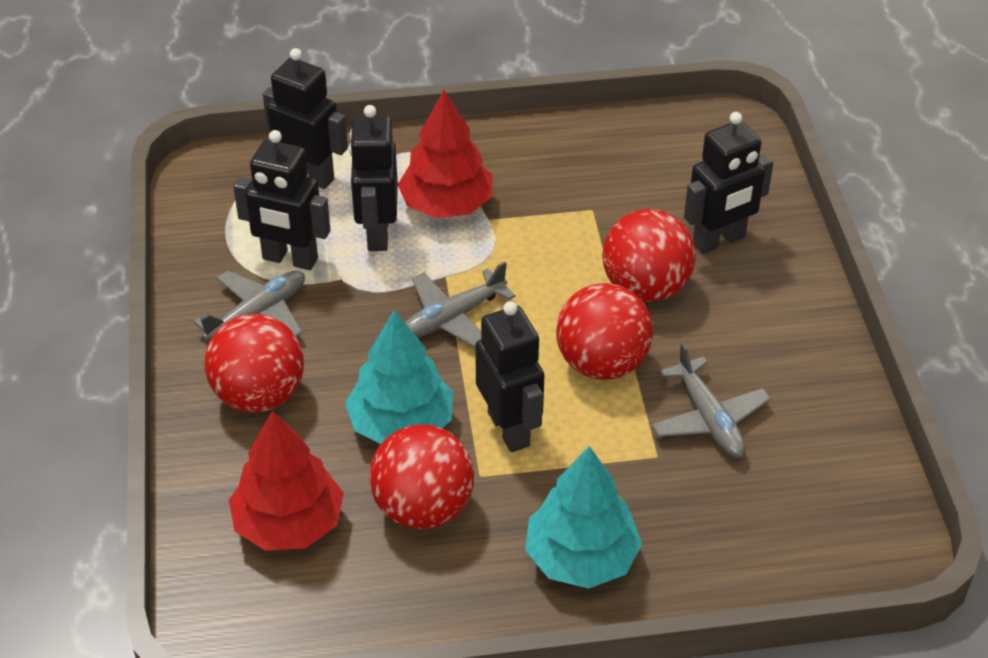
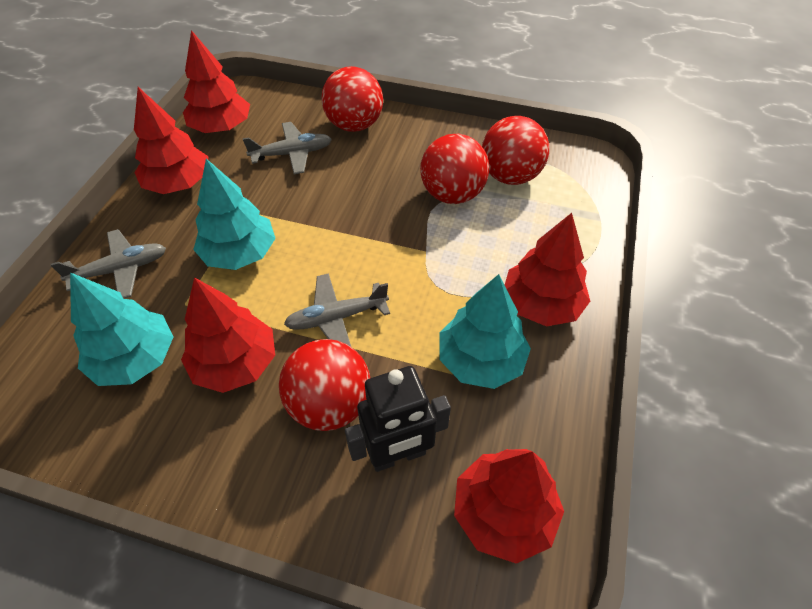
black robot: [233,130,330,270] [263,48,348,189] [349,105,398,251] [475,301,544,452] [684,112,774,254] = 5 -> [345,366,451,472] = 1
red tree: [229,411,344,551] [398,90,493,218] = 2 -> [134,87,208,194] [181,277,275,393] [183,30,250,133] [454,449,564,564] [505,213,590,326] = 5
turquoise tree: [345,309,453,444] [525,446,642,588] = 2 -> [70,272,173,386] [193,159,276,270] [439,274,531,389] = 3

